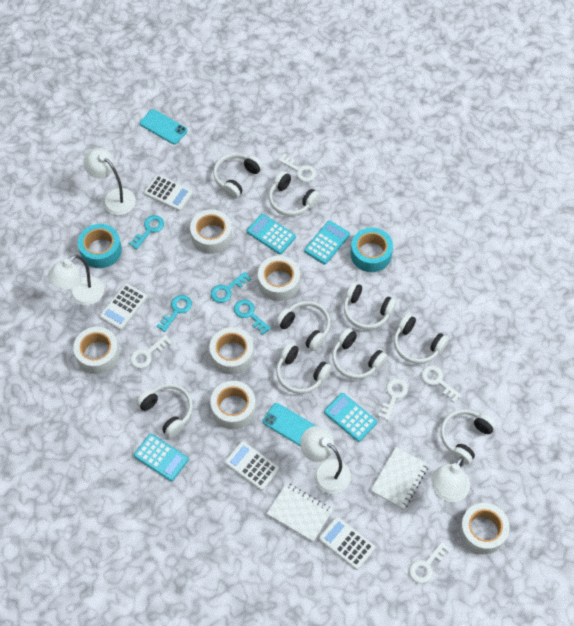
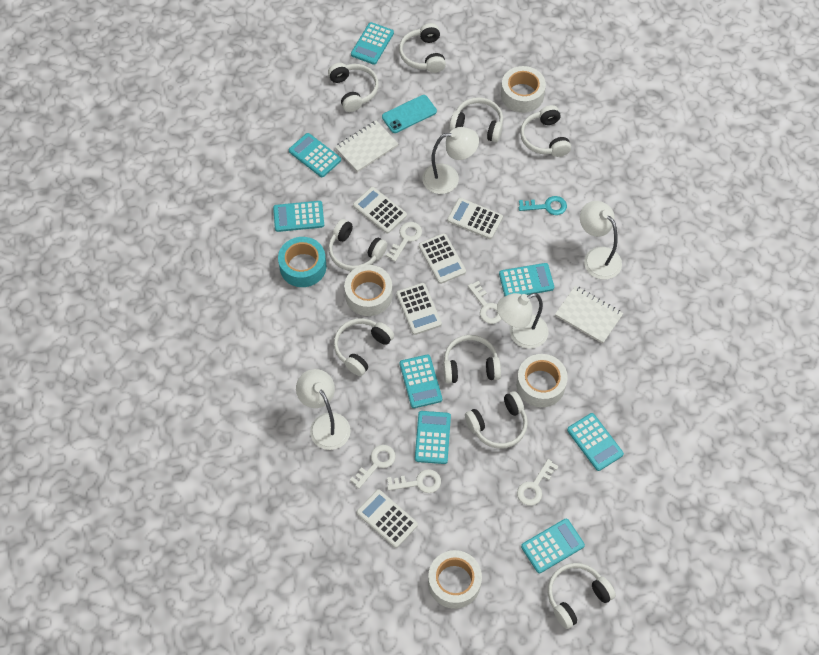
turquoise calculator: [134,434,189,481] [247,214,296,254] [304,221,350,265] [324,393,377,442] = 4 -> [273,201,324,232] [289,133,341,177] [351,22,394,65] [400,354,442,408] [415,411,451,464] [499,263,554,296] [521,519,585,573] [567,413,624,471] = 8
turquoise key: [129,215,164,249] [156,295,192,332] [211,272,251,303] [234,300,271,335] = 4 -> [519,196,567,215] = 1
turquoise phone: [140,109,188,145] [263,403,316,447] = 2 -> [382,95,437,133] = 1
turquoise tape: [78,224,122,268] [350,228,393,272] = 2 -> [278,237,326,287] = 1
white calculator: [100,283,147,330] [144,174,193,211] [225,441,279,491] [319,517,375,570] = 4 -> [353,187,407,233] [357,489,418,548] [396,283,442,335] [419,233,466,284] [447,198,503,239] = 5
white tape: [73,327,120,374] [190,209,232,254] [210,327,254,375] [210,381,256,429] [258,256,300,301] [459,503,510,554] = 6 -> [344,265,392,316] [428,550,482,609] [501,66,546,113] [516,354,568,407] = 4

